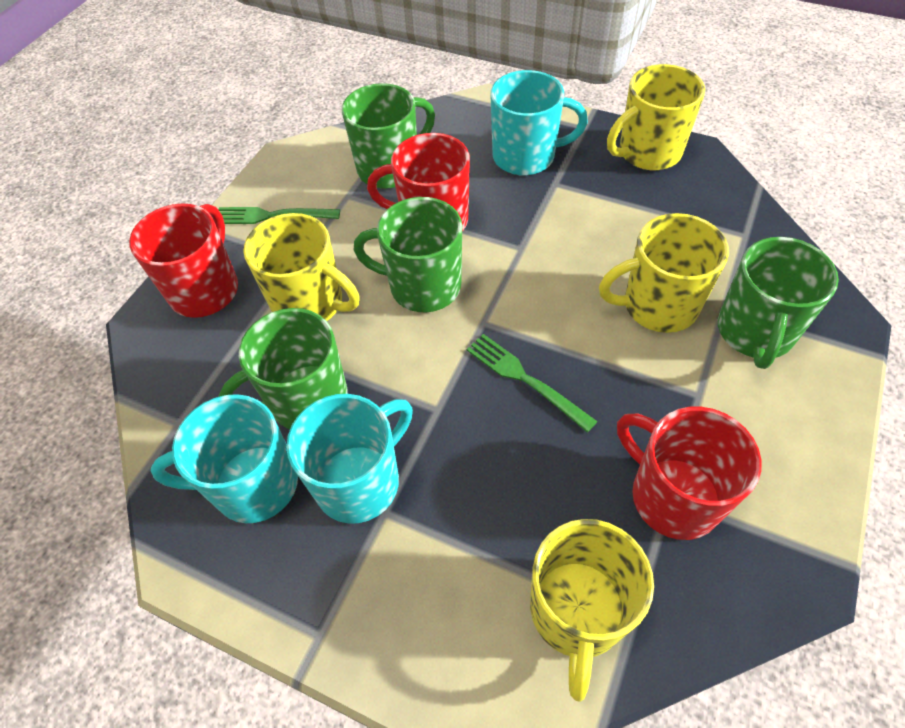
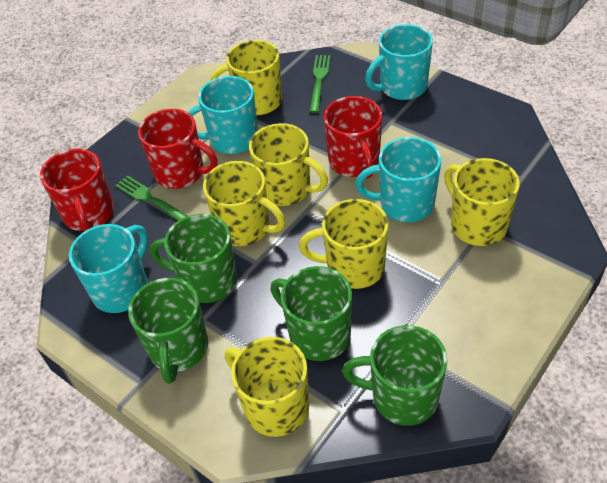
turquoise mug: [151,394,298,523] [286,394,413,524] [491,70,588,175] = 3 -> [69,224,148,313] [188,76,258,154] [355,137,441,222] [365,24,433,100] = 4
yellow mug: [243,213,360,321] [530,519,654,702] [599,213,729,333] [607,64,705,170] = 4 -> [203,161,286,246] [210,40,282,115] [225,337,309,437] [249,123,328,206] [299,199,389,289] [444,158,520,246] = 6

